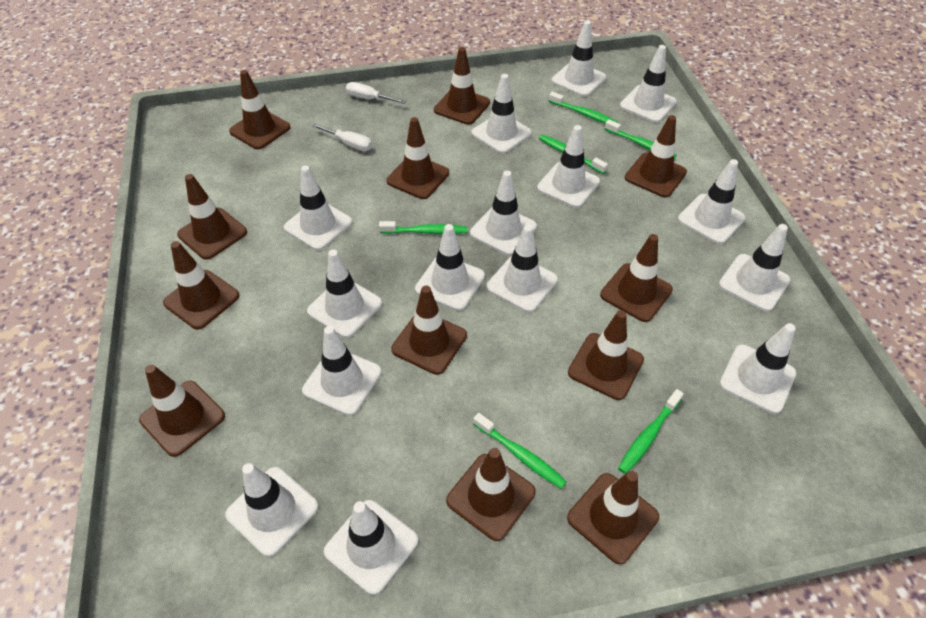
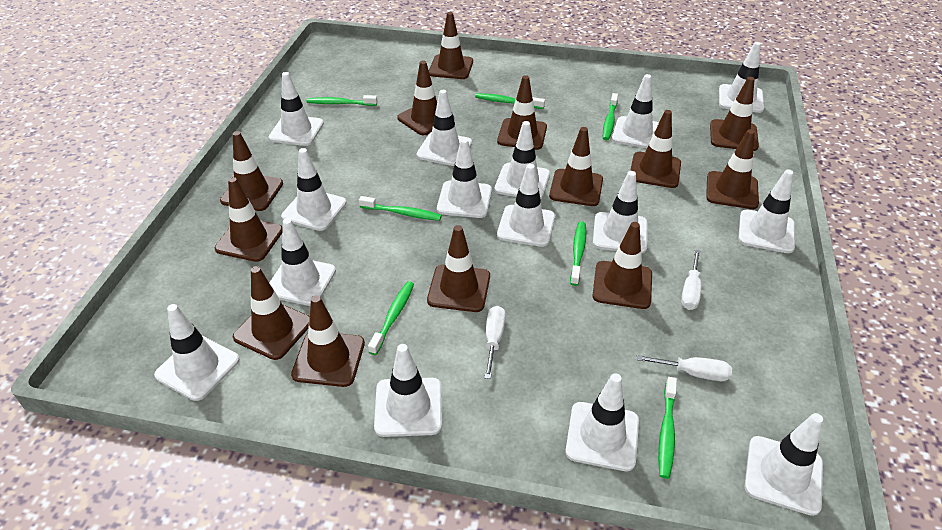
brown traffic cone: [139,365,225,457] [163,241,240,330] [177,174,247,260] [229,70,291,149] [386,117,449,199] [391,286,467,375] [434,47,490,125] [446,448,536,541] [567,471,659,564] [568,310,644,400] [600,234,673,322] [625,115,687,197] = 12 -> [215,177,283,262] [220,131,283,211] [233,266,310,360] [291,295,365,387] [397,61,454,135] [427,225,490,312] [429,12,473,79] [497,75,547,150] [549,127,603,206] [592,222,652,309] [630,110,681,188] [706,129,759,209] [710,77,759,151] = 13
green toothbrush: [379,221,467,234] [473,413,567,489] [539,135,608,174] [549,92,618,124] [605,120,677,159] [618,389,684,474] = 6 -> [306,95,377,106] [359,196,442,221] [368,281,414,355] [475,93,545,109] [570,221,586,286] [603,93,618,140] [658,377,677,479] = 7
white screwdriver: [312,124,372,151] [346,82,406,104] = 2 -> [485,306,506,379] [637,355,732,381] [681,250,702,310] = 3

